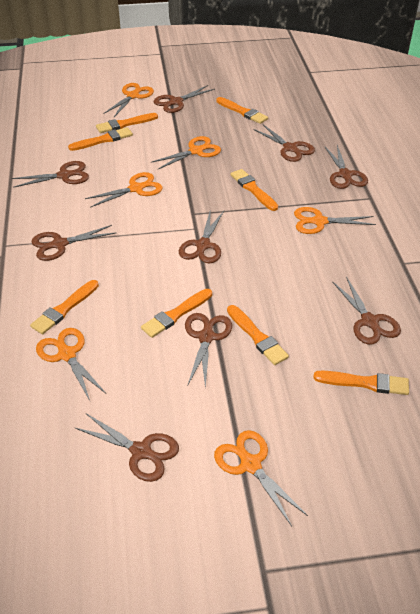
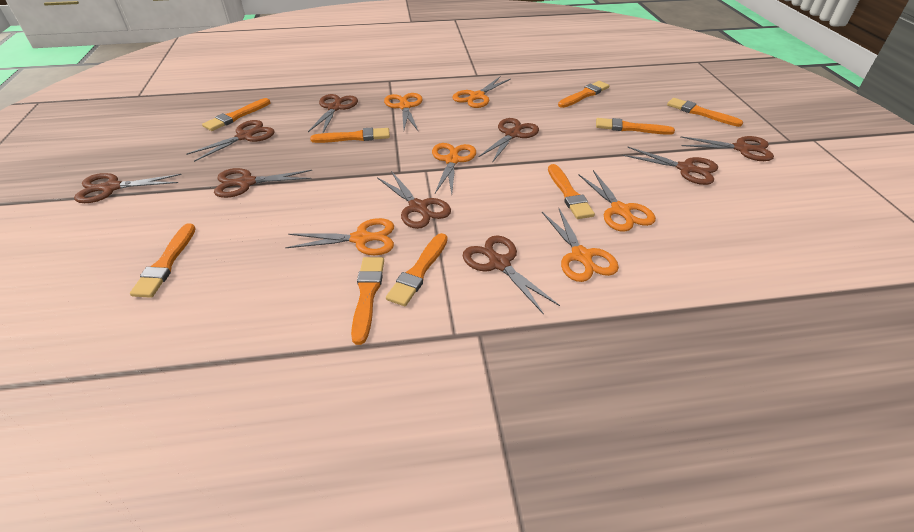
orange brush: [30,280,99,334] [68,127,133,151] [96,113,158,133] [141,289,212,338] [216,97,268,124] [227,305,289,365] [230,169,278,211] [313,371,409,395] = 8 -> [130,223,196,298] [202,98,270,131] [310,128,390,143] [351,257,384,345] [386,233,448,306] [548,164,595,219] [558,81,610,108] [596,118,675,135] [667,98,743,127] = 9

